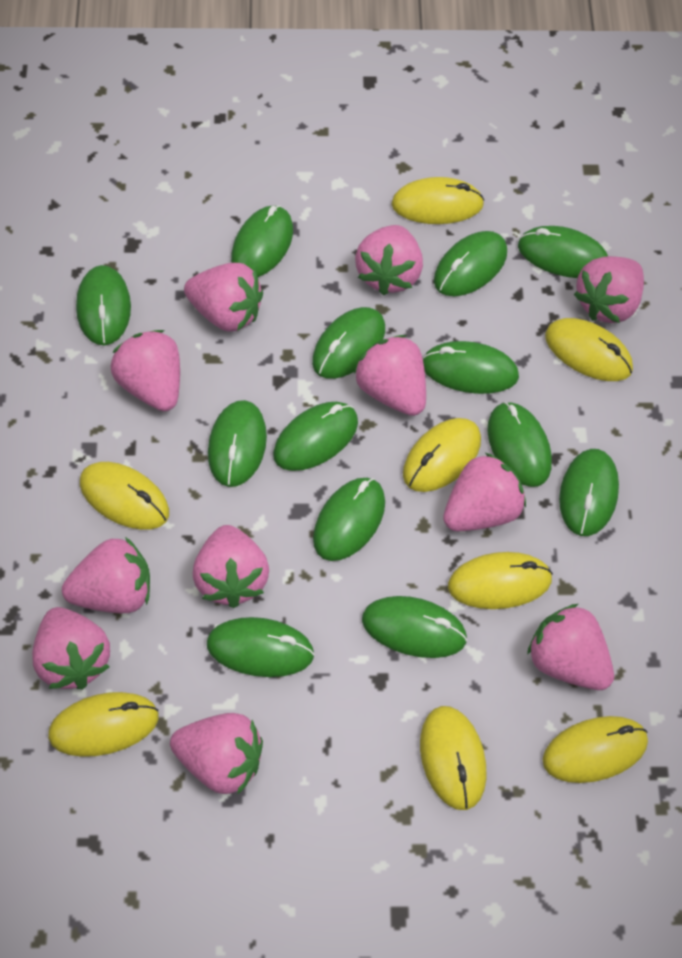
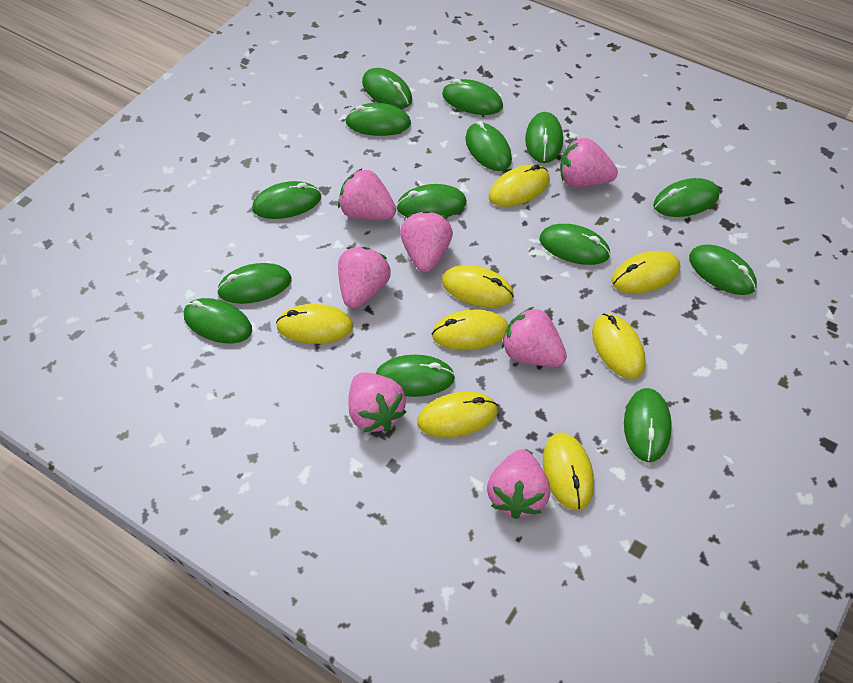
green mouse: [76,265,131,345] [207,617,315,677] [208,400,267,487] [231,205,293,277] [273,402,358,471] [312,307,385,379] [313,478,385,561] [362,596,467,658] [423,341,519,394] [434,231,507,296] [487,402,552,487] [518,226,608,278] [559,449,619,536] = 13 -> [184,298,252,344] [217,263,292,304] [252,181,321,219] [345,103,411,136] [362,68,412,109] [376,355,455,397] [396,184,467,217] [442,79,503,115] [465,121,512,171] [525,112,563,163] [539,224,610,265] [624,388,672,462] [653,178,720,217] [689,244,757,295] = 14
pink strawberry: [32,607,110,690] [62,537,150,613] [111,330,180,411] [170,713,263,795] [184,263,263,332] [193,525,269,608] [354,335,426,416] [355,225,423,296] [443,453,526,531] [527,604,614,690] [574,256,644,323] = 11 -> [338,168,396,220] [338,247,390,308] [348,373,406,432] [400,211,453,273] [487,450,550,519] [502,307,567,367] [560,137,618,187] = 7

